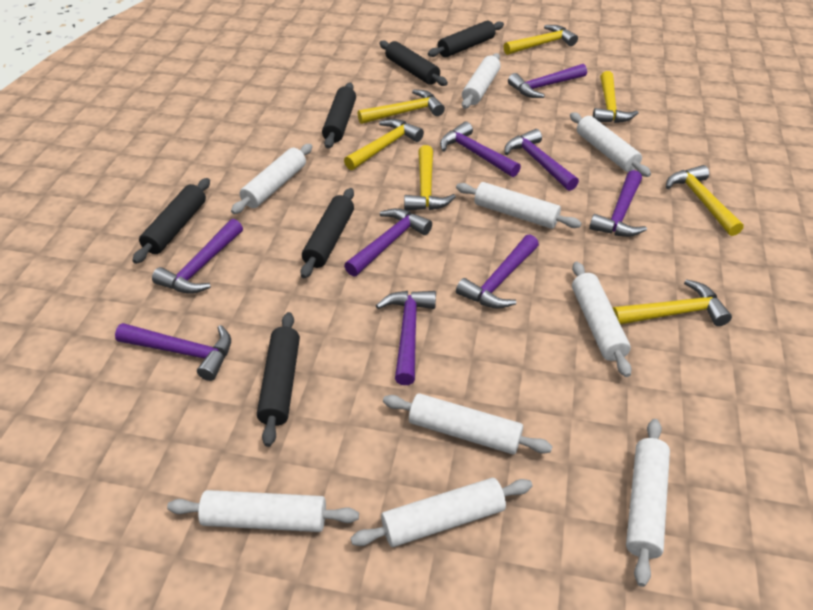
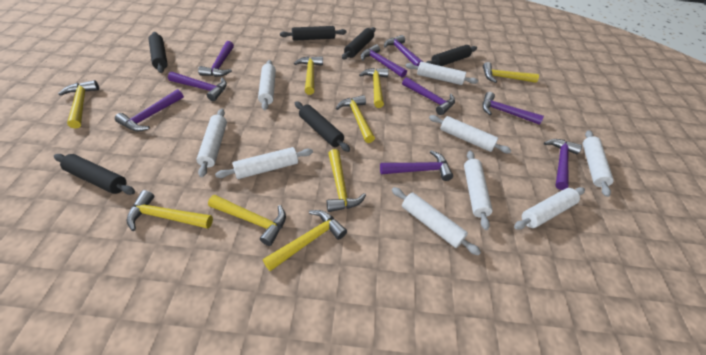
yellow hammer: [344,119,424,170] [358,90,445,124] [404,145,456,211] [504,25,578,55] [593,71,639,123] [613,279,732,326] [666,165,744,236] = 7 -> [58,80,99,128] [126,190,213,231] [208,195,286,246] [263,210,347,271] [294,56,323,95] [327,149,366,212] [336,95,375,143] [359,68,389,108] [483,62,539,83] = 9

